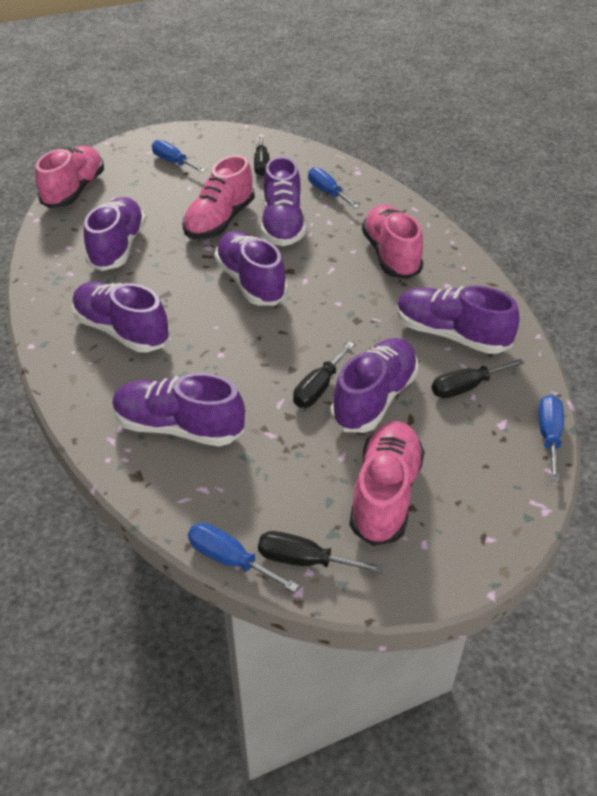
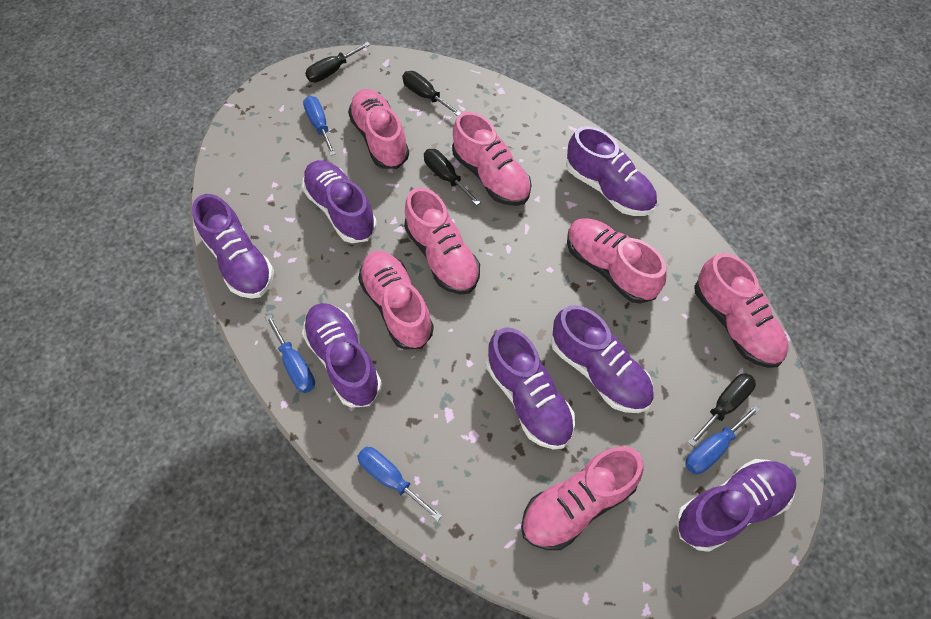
pink shoe: [35,146,104,208] [182,155,255,239] [350,421,425,546] [362,205,423,279] = 4 -> [348,89,409,169] [358,251,434,349] [404,187,480,294] [452,112,532,206] [521,447,644,550] [567,218,666,304] [694,253,788,368] = 7

